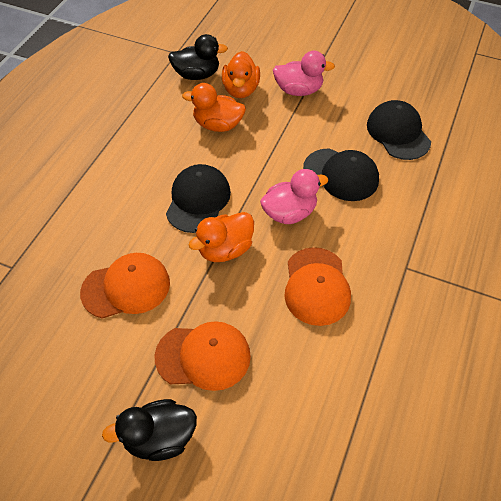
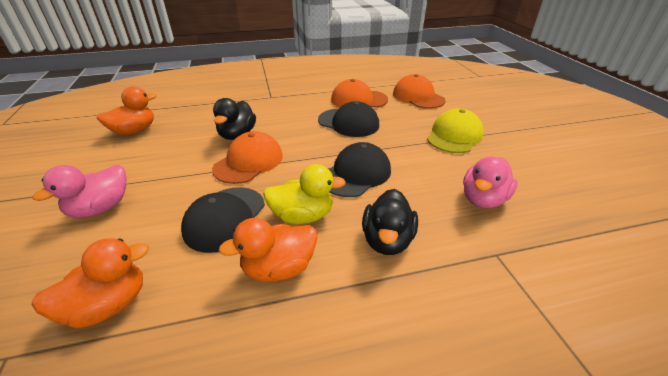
yellow cap: none = 0 -> [427,108,484,153] = 1
yellow duck: none = 0 -> [263,164,346,224] = 1

